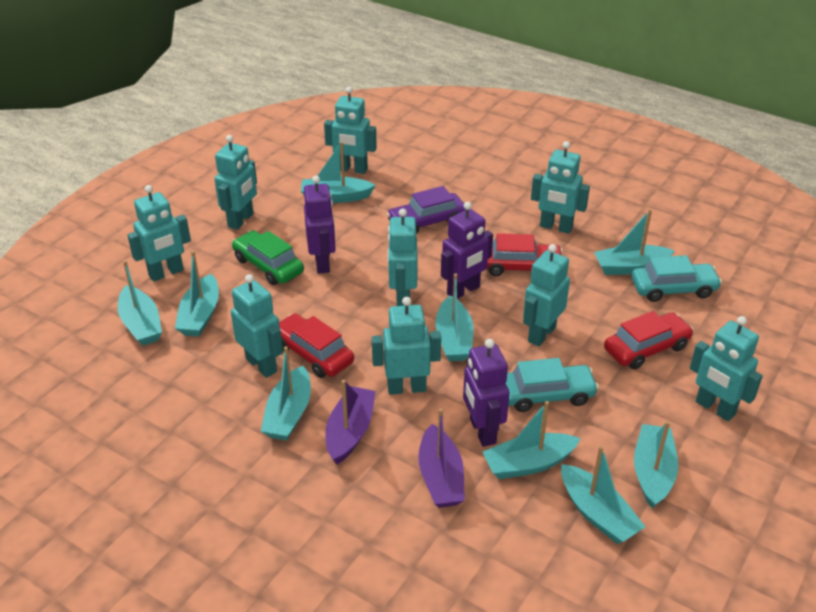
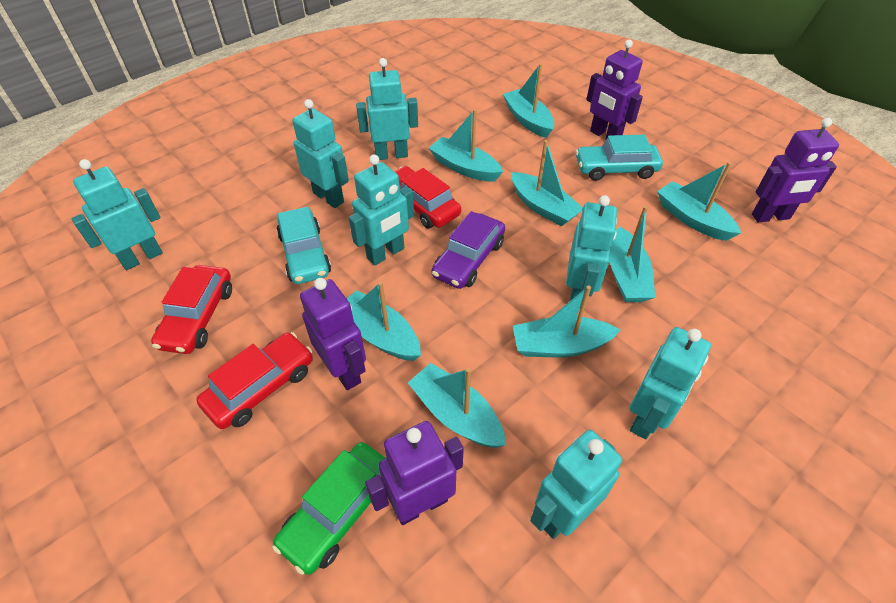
purple boat: [325,380,376,464] [418,409,465,508] = 2 -> none = 0
purple robot: [304,176,336,274] [441,202,493,299] [463,339,510,447] = 3 -> [300,278,366,390] [365,421,464,525] [586,40,643,140] [752,118,839,223] = 4
turquoise boat: [118,260,162,346] [175,251,219,337] [261,346,311,441] [301,142,376,203] [435,274,474,361] [483,401,581,479] [561,446,645,544] [594,209,675,275] [634,421,678,508] = 9 -> [346,281,421,361] [408,363,506,448] [429,109,503,182] [503,63,554,138] [511,140,583,227] [513,285,620,357] [609,206,655,302] [657,162,741,241] = 8
turquoise robot: [127,185,191,282] [214,135,257,230] [231,274,283,378] [324,87,377,174] [372,297,441,395] [388,208,418,306] [523,244,570,346] [531,141,590,234] [690,316,763,421] = 9 -> [71,159,163,270] [292,99,349,208] [349,155,414,265] [356,58,418,160] [530,430,622,539] [566,195,617,309] [630,327,711,439] = 7

